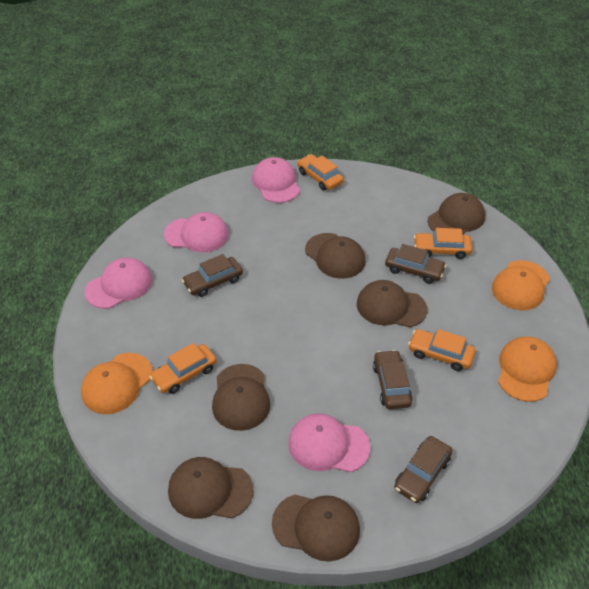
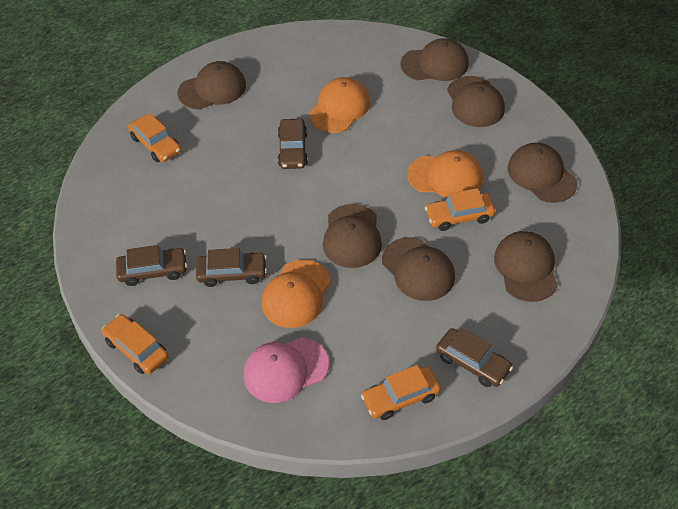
brown cap: [168,457,254,519] [212,364,270,431] [272,495,360,562] [305,233,366,279] [357,280,427,327] [427,193,485,234] = 6 -> [177,61,246,109] [323,204,382,268] [382,237,455,301] [401,38,469,81] [447,76,505,127] [494,231,558,302] [508,143,578,203] = 7
pink cap: [85,258,152,309] [164,212,229,252] [252,157,300,203] [288,413,370,472] = 4 -> [243,337,329,403] = 1

